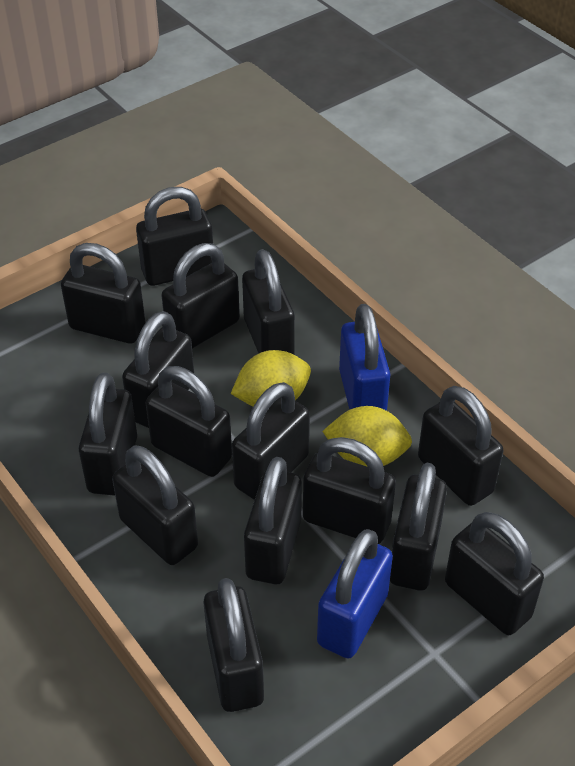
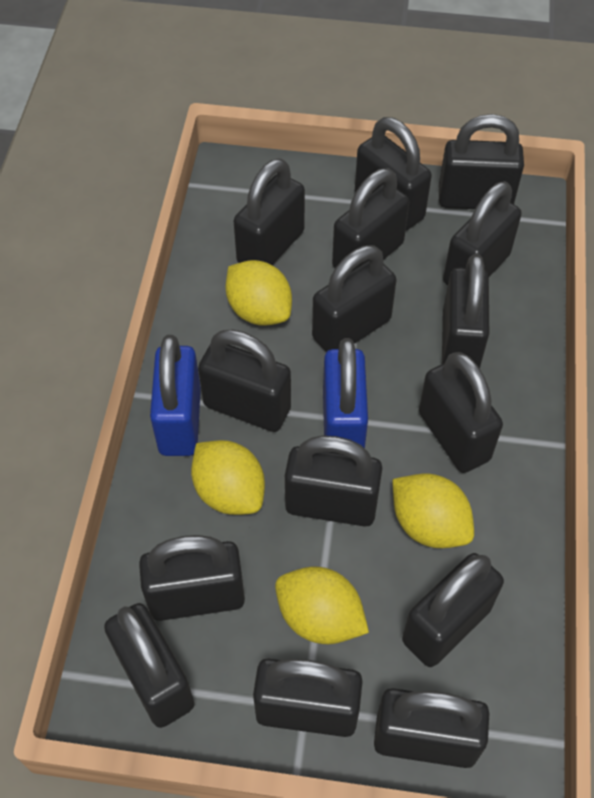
yellow lemon: [231,350,311,407] [322,406,412,467] = 2 -> [191,440,265,515] [225,260,292,326] [275,566,369,644] [393,474,474,548] = 4

